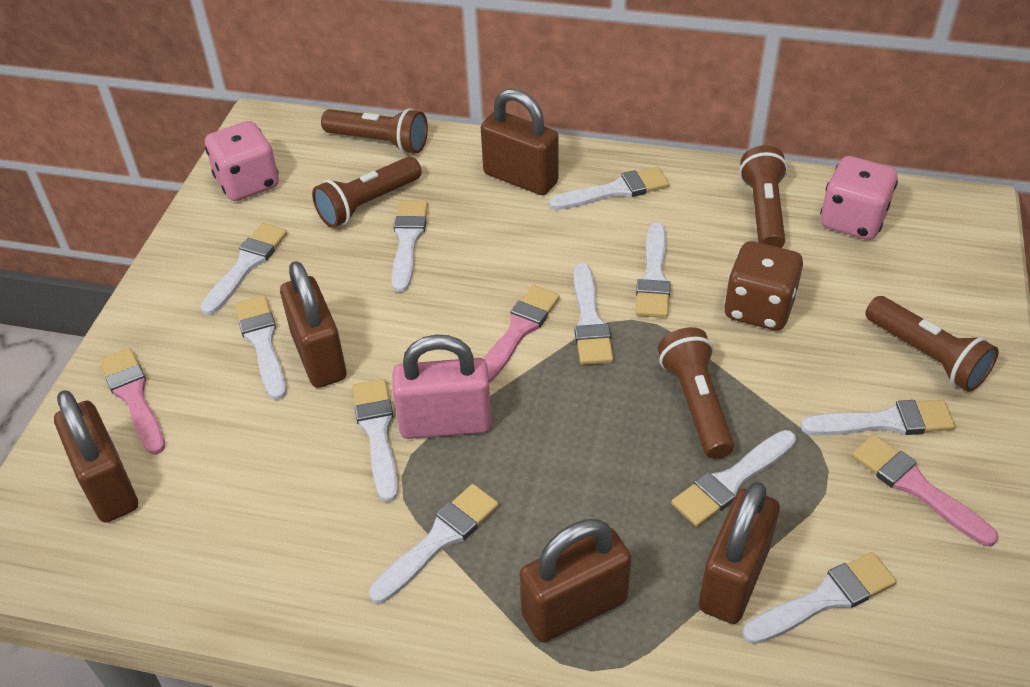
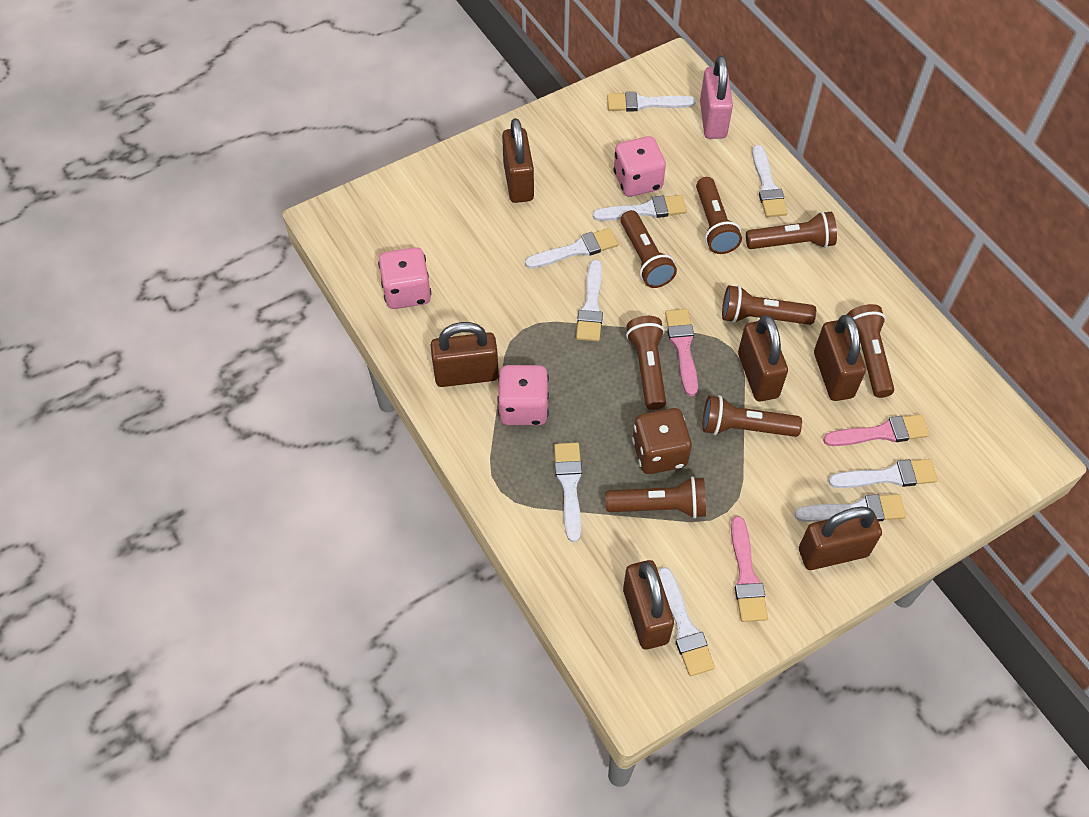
brown flashlight: [312,157,422,228] [321,108,428,154] [658,327,734,459] [739,145,788,248] [866,296,999,392] = 5 -> [606,476,706,519] [621,210,677,288] [626,316,666,410] [696,177,742,254] [703,395,802,437] [722,285,816,325] [746,211,837,249] [847,304,894,398] = 8
brown padlock: [54,390,138,523] [280,261,347,388] [481,88,559,195] [520,519,631,642] [699,482,780,624] = 5 -> [430,322,499,387] [502,118,534,203] [623,560,674,649] [738,315,788,402] [799,507,882,570] [814,315,866,401] = 6
pink dice: [205,121,279,201] [820,156,898,240] = 2 -> [378,247,431,309] [497,365,549,425] [613,136,666,197] = 3
white brush: [200,223,287,315] [235,296,286,400] [352,379,398,502] [369,484,499,604] [392,200,428,293] [549,167,669,210] [574,263,613,365] [636,223,671,318] [672,430,796,527] [742,552,897,644] [800,400,955,435] = 11 -> [525,228,618,269] [554,443,582,542] [576,260,603,342] [593,195,687,221] [607,92,696,111] [658,567,715,676] [752,145,788,217] [795,494,906,522] [828,459,938,488] = 9

